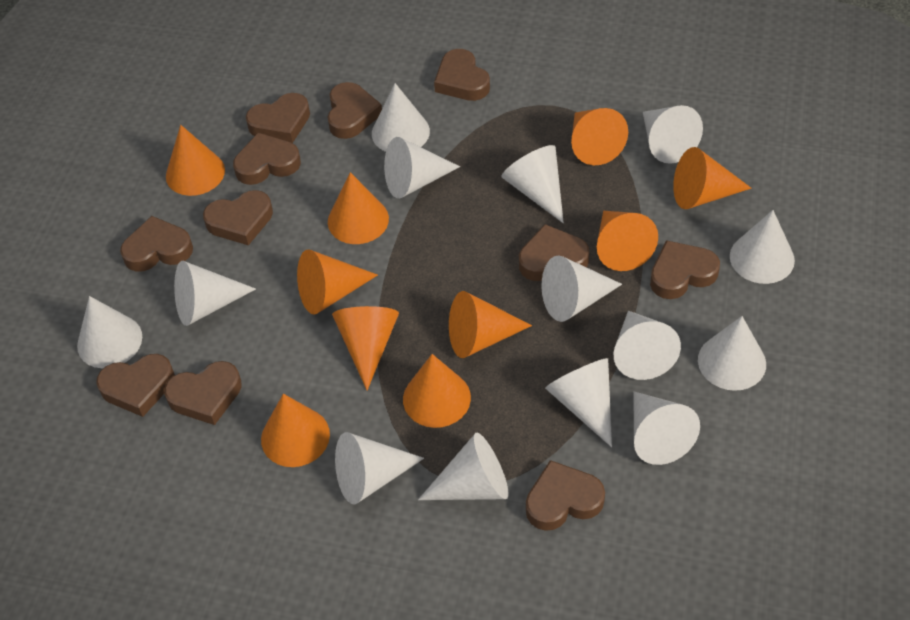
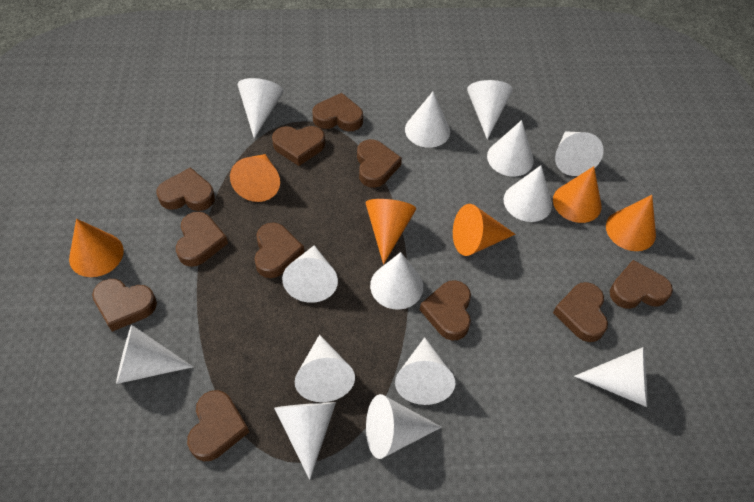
orange cone: [166,125,225,196] [261,394,330,467] [297,249,378,315] [328,172,389,244] [332,306,399,390] [403,354,471,428] [449,291,532,358] [571,108,628,165] [597,211,658,271] [673,147,752,209] = 10 -> [69,219,124,277] [230,154,280,202] [365,199,416,265] [453,204,516,256] [553,166,602,223] [606,195,656,251] = 6

